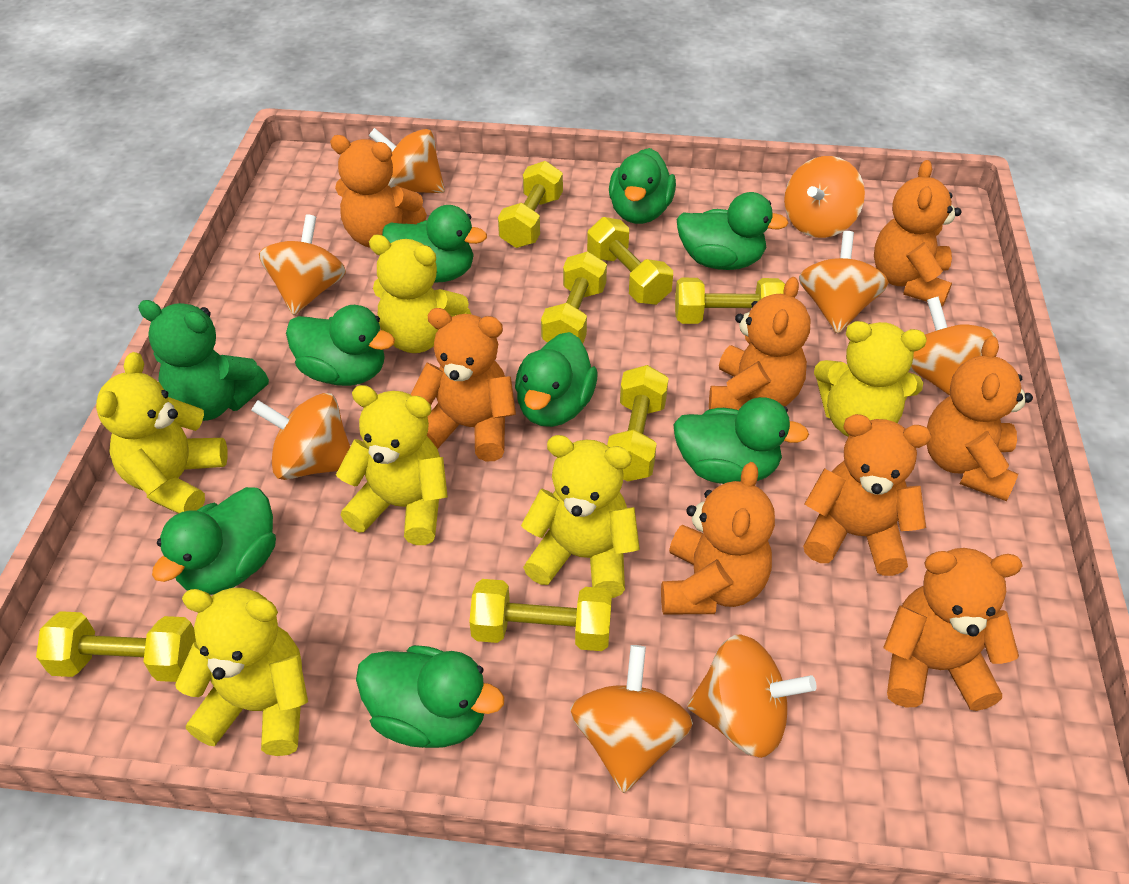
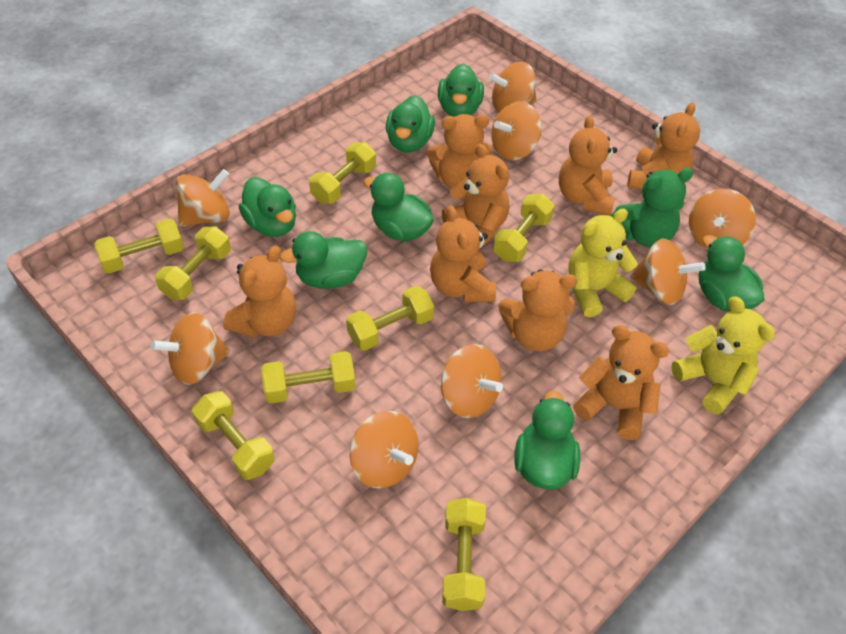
green duck: [152,487,276,595] [286,305,395,386] [356,645,504,748] [382,205,487,283] [515,332,598,427] [609,148,676,224] [673,397,809,484] [676,192,789,270] = 8 -> [239,177,296,237] [280,231,367,289] [364,173,434,241] [386,95,435,152] [438,63,484,117] [514,390,580,490] [699,235,764,312] = 7
yellow dumbbell: [36,611,196,682] [469,579,612,651] [498,161,563,248] [541,251,607,344] [587,217,673,305] [607,365,669,482] [675,278,785,324] = 7 -> [94,218,184,273] [155,226,231,300] [192,391,275,480] [262,351,356,404] [309,142,376,204] [346,286,434,351] [442,498,486,611] [493,194,554,262] = 8
yellow teddy bear: [96,352,228,514] [175,588,308,756] [336,385,448,545] [369,234,471,353] [521,435,640,598] [814,321,927,437] = 6 -> [569,209,638,317] [672,296,775,415] = 2

